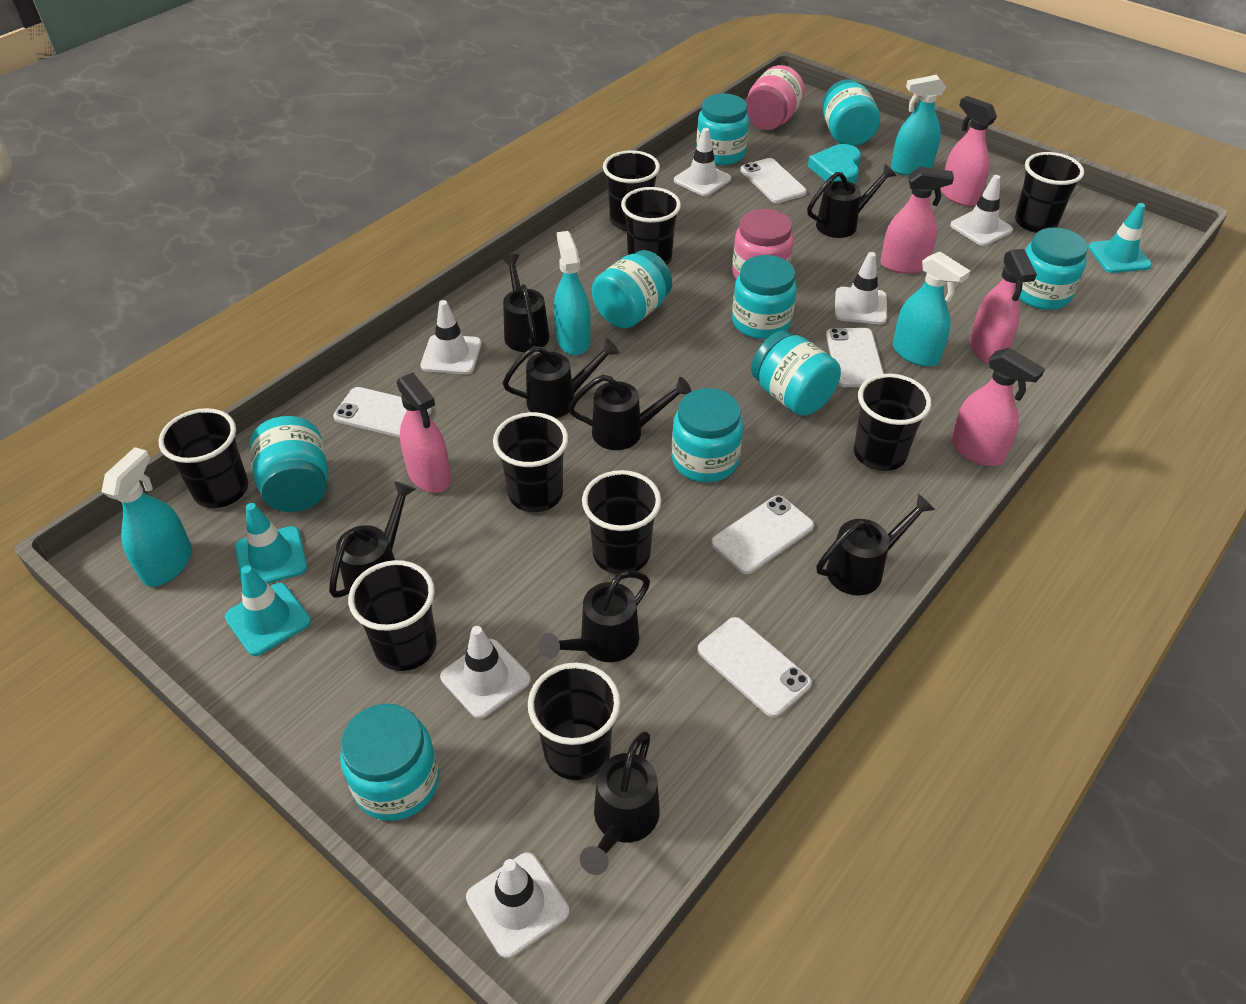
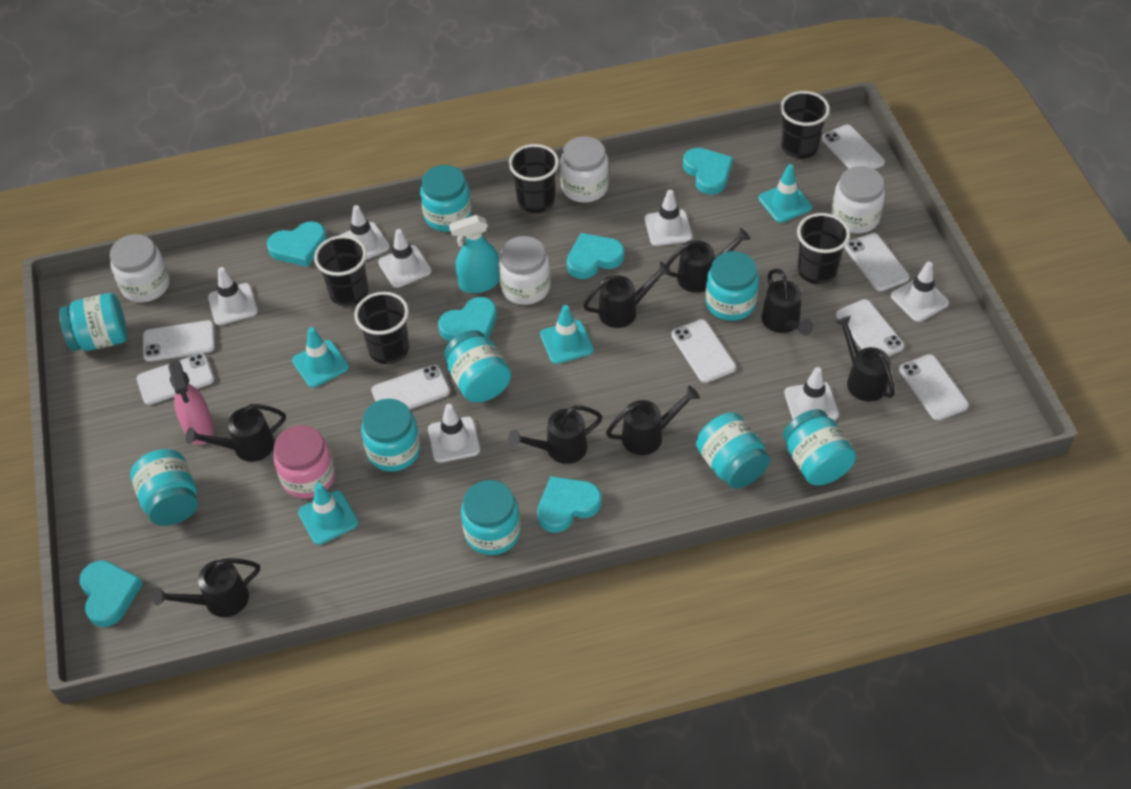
black cup: [159,408,248,508] [348,560,437,671] [493,412,568,512] [528,663,620,780] [582,470,661,574] [603,150,660,231] [621,187,681,265] [854,374,931,471] [1015,152,1084,233] = 9 -> [314,235,368,306] [354,292,409,364] [509,144,559,213] [780,91,830,159] [797,213,850,284] = 5
pink jar: [732,209,794,280] [746,65,805,130] = 2 -> [273,425,335,499] = 1
pink spray bottle: [397,372,451,493] [880,167,954,273] [941,96,997,206] [951,348,1045,466] [970,249,1037,364] = 5 -> [168,361,214,445] = 1
turquoise heart: [808,144,861,184] = 1 -> [79,560,143,627] [267,221,327,267] [438,297,497,341] [537,476,601,533] [567,233,624,279] [683,148,733,195] = 6
turquoise spray bottle: [101,447,192,587] [554,231,590,355] [891,75,946,176] [893,252,970,367] = 4 -> [449,215,500,293] = 1
turquoise traffic cone: [225,566,311,656] [235,503,307,584] [1088,203,1152,273] = 3 -> [292,327,349,387] [298,483,358,545] [540,305,594,364] [759,164,812,223] = 4
white jar: none = 0 -> [110,234,170,302] [498,236,551,305] [560,136,609,203] [831,166,885,234] = 4
white phone: [333,387,432,438] [697,617,812,718] [711,495,814,574] [740,158,807,203] [826,328,884,387] = 5 -> [137,353,214,405] [143,320,215,362] [371,365,450,410] [671,319,736,383] [821,125,885,170] [836,299,904,356] [845,233,910,291] [899,354,969,420] = 8
white traffic cone: [420,300,482,374] [440,626,531,719] [466,852,569,959] [674,128,731,196] [835,252,887,324] [950,175,1013,246] = 6 -> [208,267,258,325] [339,205,390,260] [378,229,431,288] [428,404,480,463] [645,190,692,246] [784,367,839,420] [891,261,949,322] = 7

